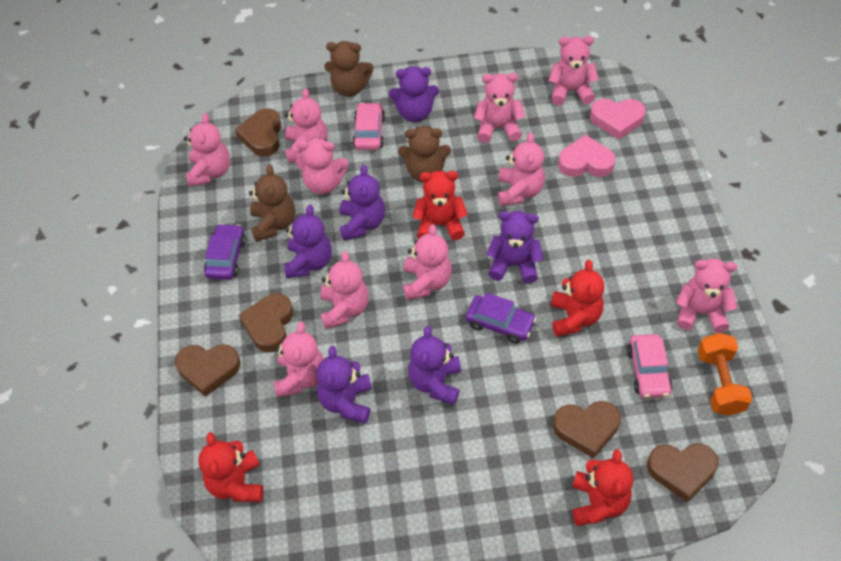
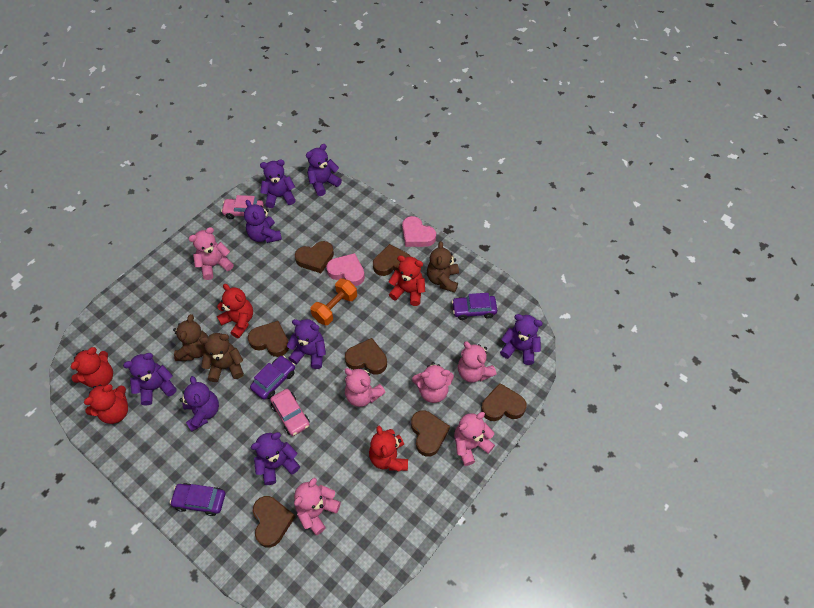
brown heart: [175,344,241,397] [235,108,281,157] [239,293,293,352] [553,401,621,458] [647,443,718,502] = 5 -> [248,321,289,357] [253,496,295,548] [295,241,334,273] [345,338,387,375] [373,244,411,276] [411,410,450,457] [481,383,526,421] = 7
pink teddy bear: [184,113,230,187] [274,322,324,397] [285,88,328,163] [296,138,349,194] [320,251,369,329] [403,224,452,300] [474,73,525,143] [498,132,545,206] [549,36,599,105] [676,259,737,332] = 10 -> [188,227,234,280] [294,478,341,535] [344,368,386,407] [412,362,454,403] [454,412,495,466] [458,341,497,383] = 6
purple car: [204,223,246,280] [466,293,536,344] = 2 -> [170,483,225,516] [250,355,295,400] [452,293,497,320] = 3
purple teddy bear: [284,205,332,278] [316,346,372,424] [340,164,385,241] [389,66,439,122] [408,326,461,405] [486,211,544,284] = 6 -> [123,353,177,406] [180,376,219,431] [244,200,282,243] [251,432,300,485] [260,159,296,208] [287,319,326,369] [306,144,342,196] [500,314,543,365] = 8
red teddy bear: [198,432,263,502] [413,171,468,240] [551,260,604,337] [572,449,633,526] = 4 -> [71,347,113,388] [84,384,128,424] [217,284,253,338] [369,426,408,472] [388,255,425,306] = 5

